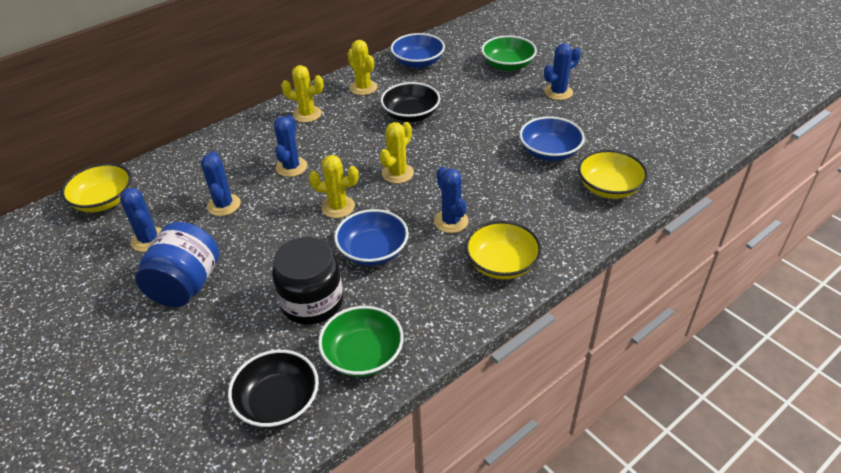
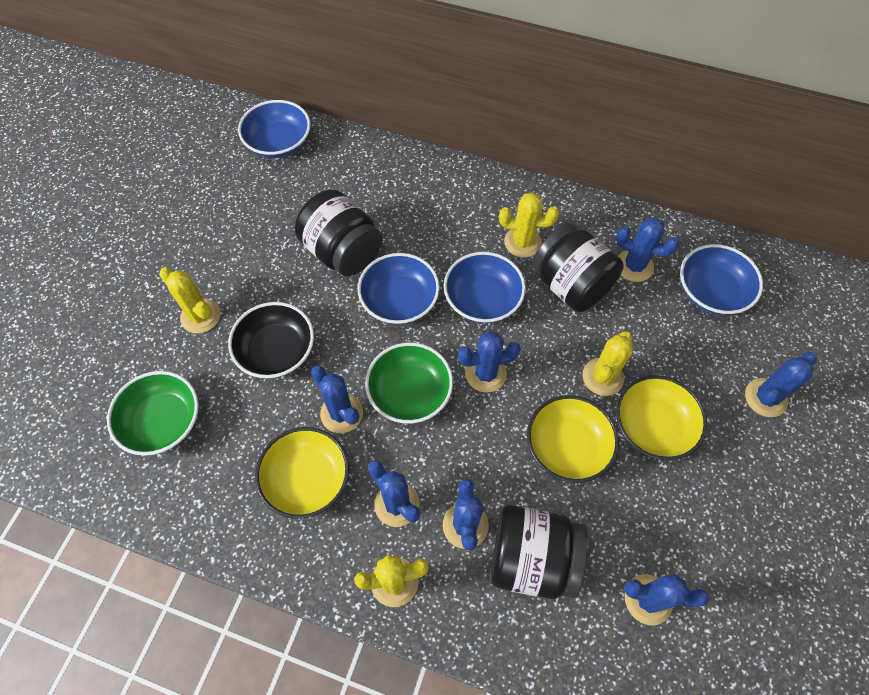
black bowl: [228,350,319,428] [381,82,440,122] = 2 -> [228,302,314,378] = 1
black jar: [272,237,343,325] = 1 -> [295,189,382,276] [491,505,588,599] [532,223,623,312] = 3
blue bowl: [334,209,409,266] [391,33,445,68] [519,117,585,161] = 3 -> [238,100,310,158] [358,253,440,324] [444,252,526,323] [680,244,763,315] = 4
blue cactus: [120,187,162,252] [201,151,241,216] [274,115,307,177] [434,167,469,233] [544,43,581,100] = 5 -> [311,365,363,433] [368,460,420,527] [443,479,489,550] [458,331,521,393] [616,218,679,282] [624,574,709,625] [745,352,817,417] = 7
blue jar: [135,222,219,307] = 1 -> none = 0

